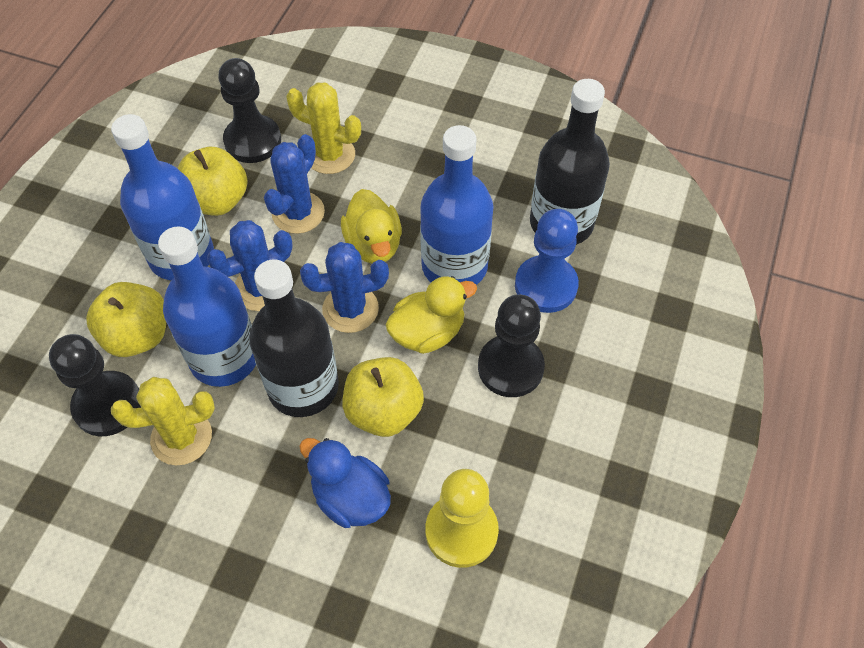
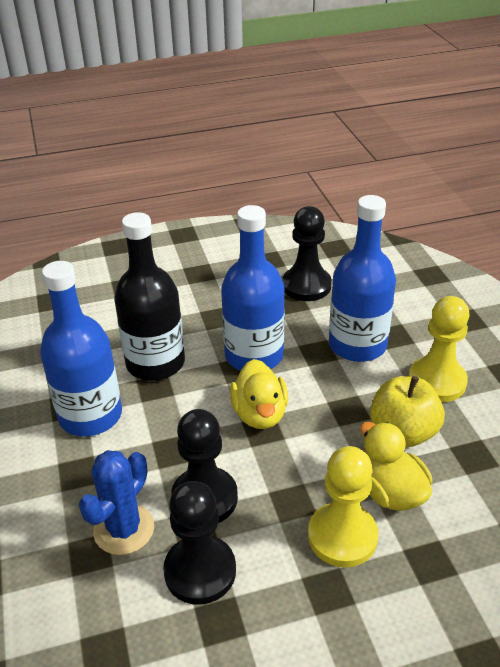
black bottle: [249,259,339,417] [530,79,610,245] = 2 -> [114,212,185,381] = 1
blue cactus: [207,220,293,311] [264,134,325,234] [300,242,389,333] = 3 -> [79,450,154,555] = 1
blue duck: [299,438,391,528] = 1 -> none = 0
blue pawn: [515,209,579,313] = 1 -> none = 0
yellow apple: [86,282,166,357] [178,147,248,216] [342,357,424,437] = 3 -> [370,376,445,447] = 1
yellow cactus: [111,377,215,465] [286,82,361,174] = 2 -> none = 0
yellow pawn: [425,469,499,568] = 1 -> [308,446,378,567] [409,296,470,402] = 2

